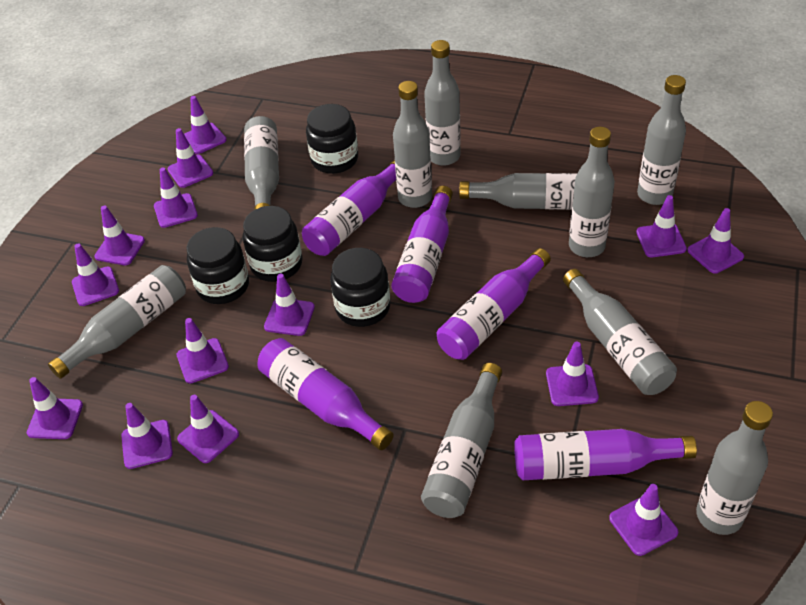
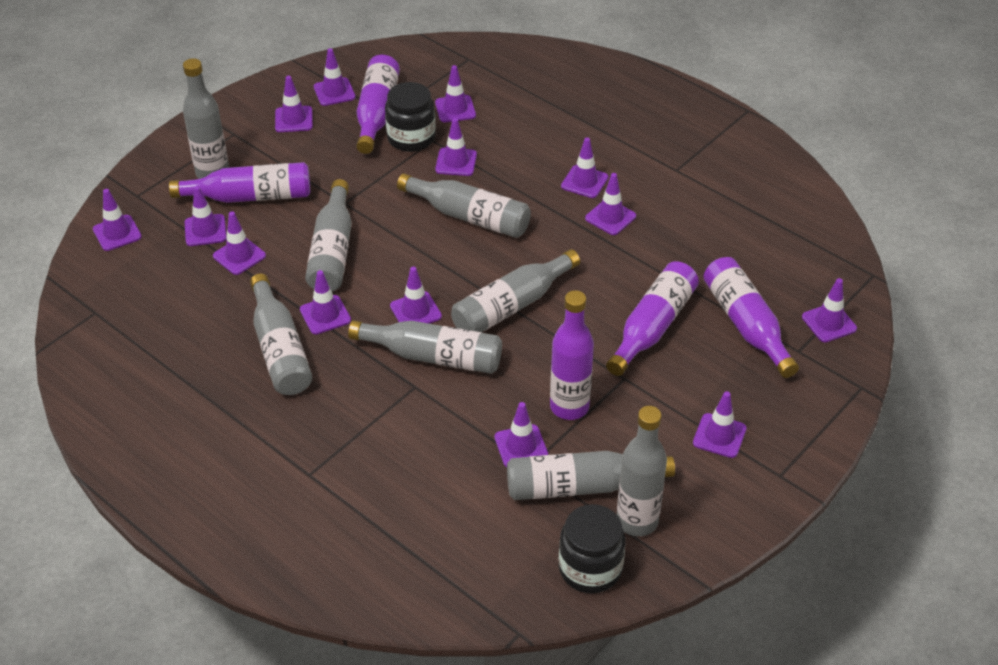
black jar: [186,227,249,304] [243,206,302,282] [306,104,358,174] [330,248,390,327] = 4 -> [385,82,436,152] [559,504,626,593] = 2
grey bottle: [48,265,186,379] [244,116,279,210] [393,81,432,208] [421,363,502,518] [424,40,461,166] [459,173,578,210] [563,269,677,395] [569,127,615,257] [637,75,686,205] [696,401,773,535] = 10 -> [183,58,229,179] [250,273,312,395] [305,179,352,291] [348,320,502,374] [397,173,531,238] [451,249,580,332] [507,451,675,500] [617,406,667,537] = 8

